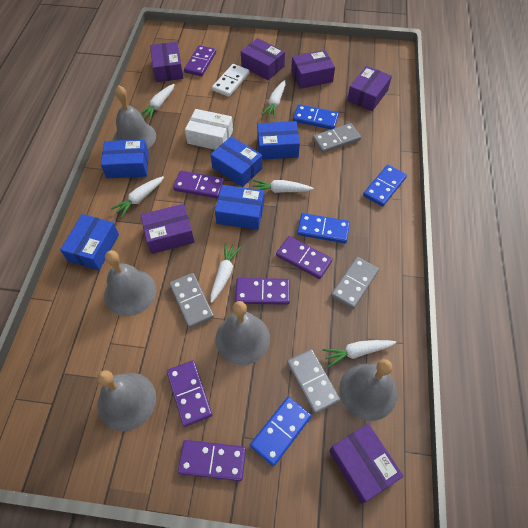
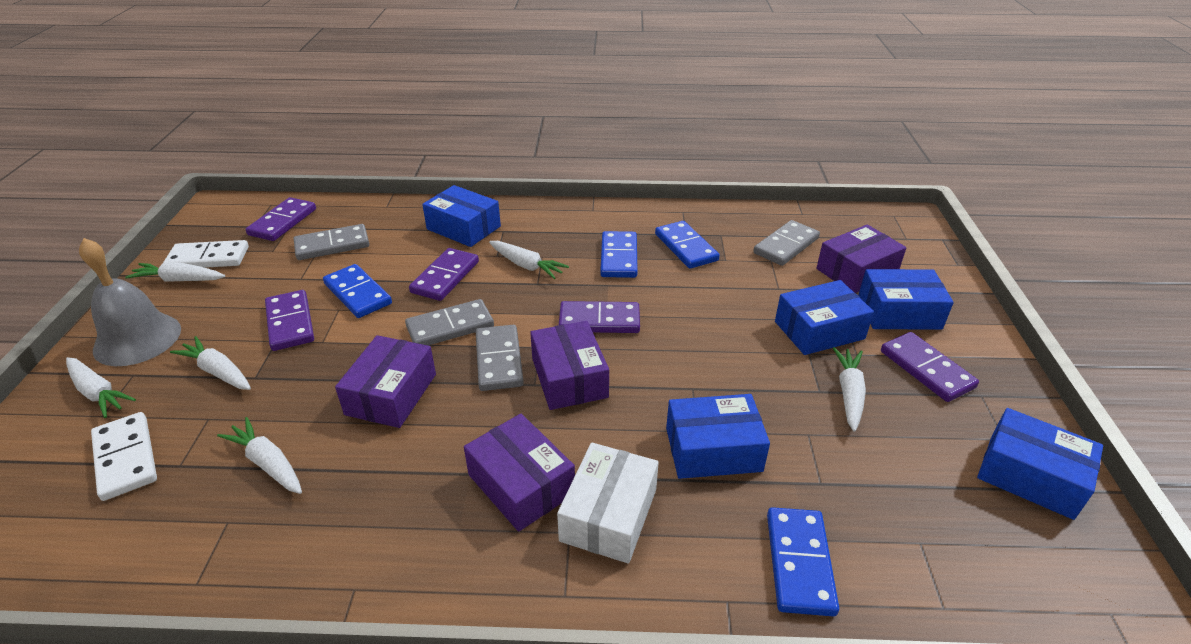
grey bell: [97,370,156,431] [104,250,156,316] [113,85,156,149] [216,301,270,365] [339,359,397,421] = 5 -> [79,238,181,366] = 1
purple box: [140,204,194,254] [150,42,183,82] [241,38,285,80] [291,50,335,89] [329,423,403,504] [347,66,392,111] = 6 -> [335,335,436,428] [464,414,575,532] [530,321,609,410] [816,225,906,293] = 4
purple domino: [167,360,212,427] [173,171,224,199] [178,440,246,481] [184,45,216,76] [235,278,290,305] [276,236,332,279] = 6 -> [246,197,316,241] [265,290,314,351] [409,248,479,301] [559,301,640,333] [881,332,979,402] = 5
white domino: [212,64,249,97] = 1 -> [91,412,157,501] [163,240,249,268] = 2

